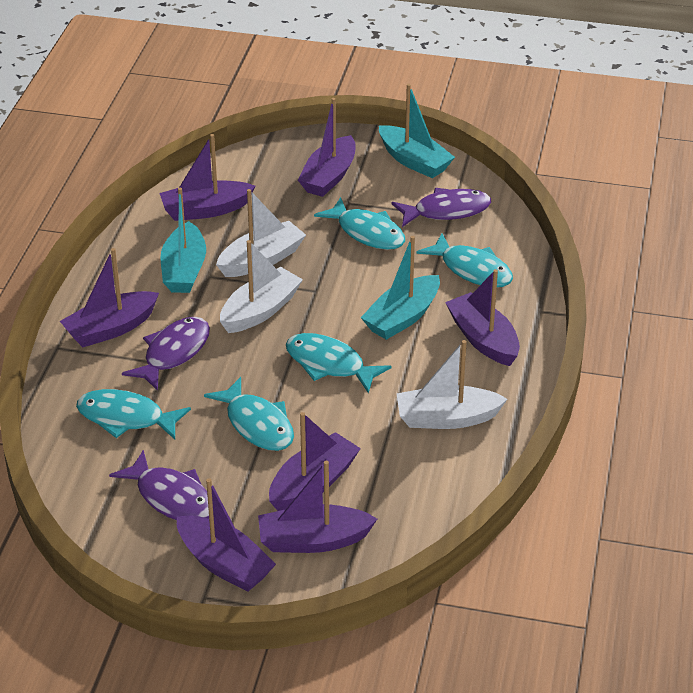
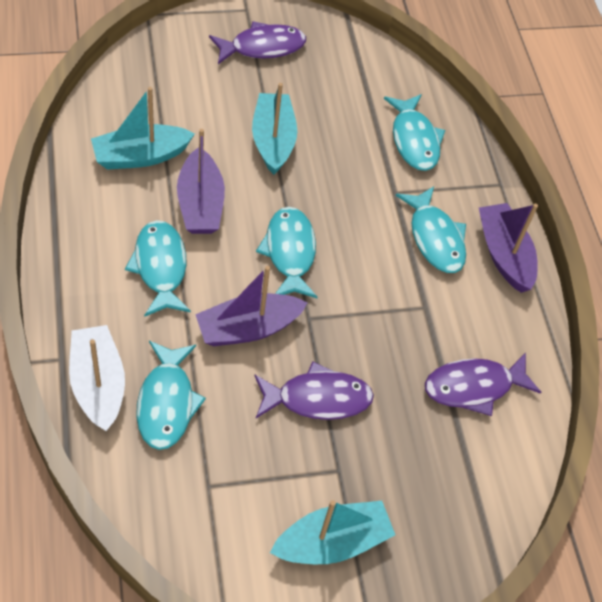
purple boat: [60,248,159,347] [159,134,256,221] [177,478,276,592] [258,461,377,553] [269,412,361,511] [298,98,356,197] [445,269,520,366] = 7 -> [177,129,225,234] [195,266,307,347] [479,203,538,293] = 3
white boat: [216,189,306,277] [220,240,303,333] [396,340,507,429] = 3 -> [69,325,125,431] = 1

